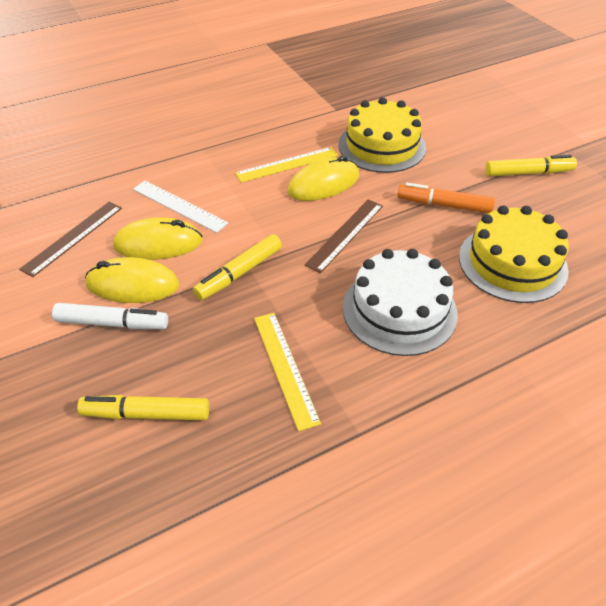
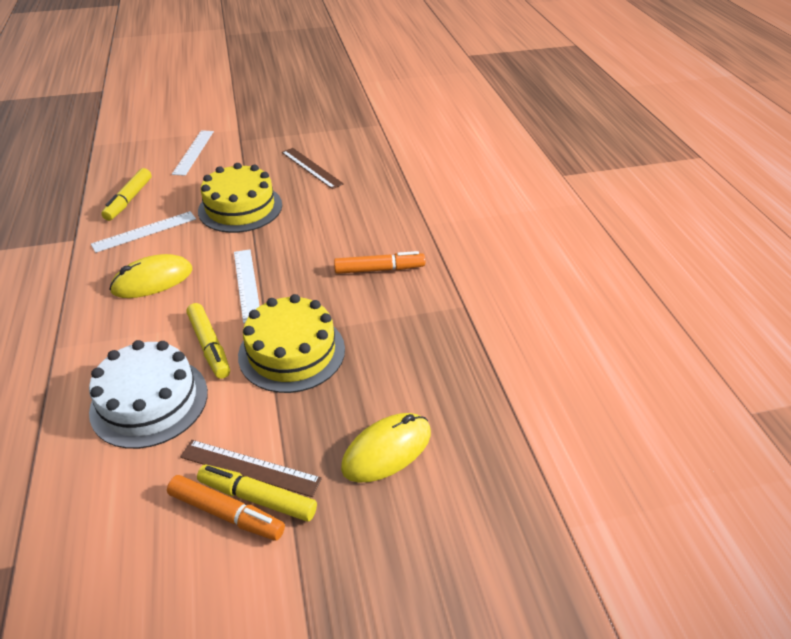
orange marker: [397,183,495,213] = 1 -> [167,475,285,541] [334,251,425,274] = 2
white marker: [52,303,168,329] = 1 -> none = 0
white ruler: [133,180,228,233] = 1 -> [91,211,196,253] [172,130,214,176] [234,249,260,323] = 3
yellow mouse: [85,257,179,303] [113,217,203,260] [287,156,359,201] = 3 -> [109,254,193,298] [341,413,431,483] = 2
yellow ruler: [235,147,339,183] [254,313,321,431] = 2 -> none = 0

